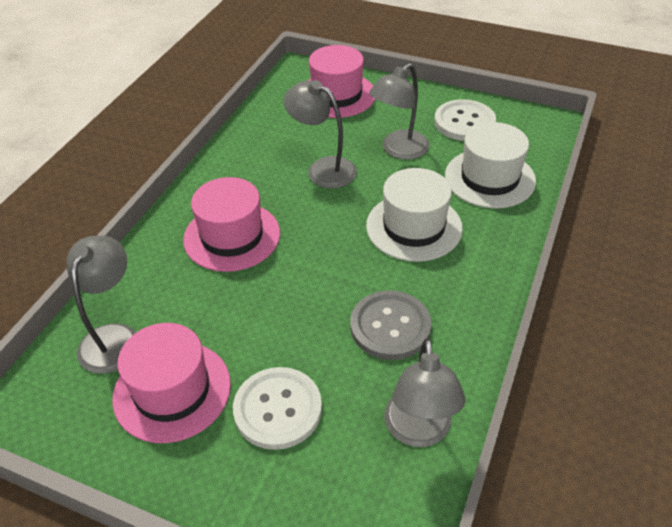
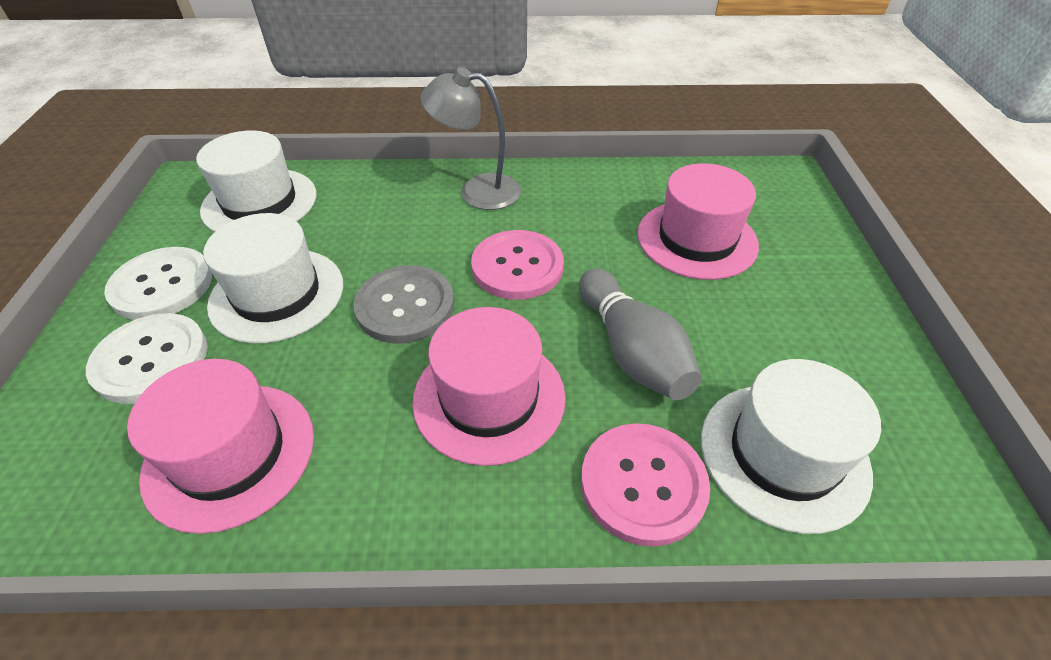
grey bowling pin: none = 0 -> [579,269,702,400] = 1
grey lamp: [66,236,136,374] [284,80,357,188] [369,63,429,160] [384,338,465,447] = 4 -> [420,67,521,210] = 1
pink button: none = 0 -> [471,230,564,300] [581,423,710,547] = 2
white hat: [366,168,463,262] [445,122,536,208] = 2 -> [196,130,316,232] [203,213,343,344] [701,359,881,534] = 3

